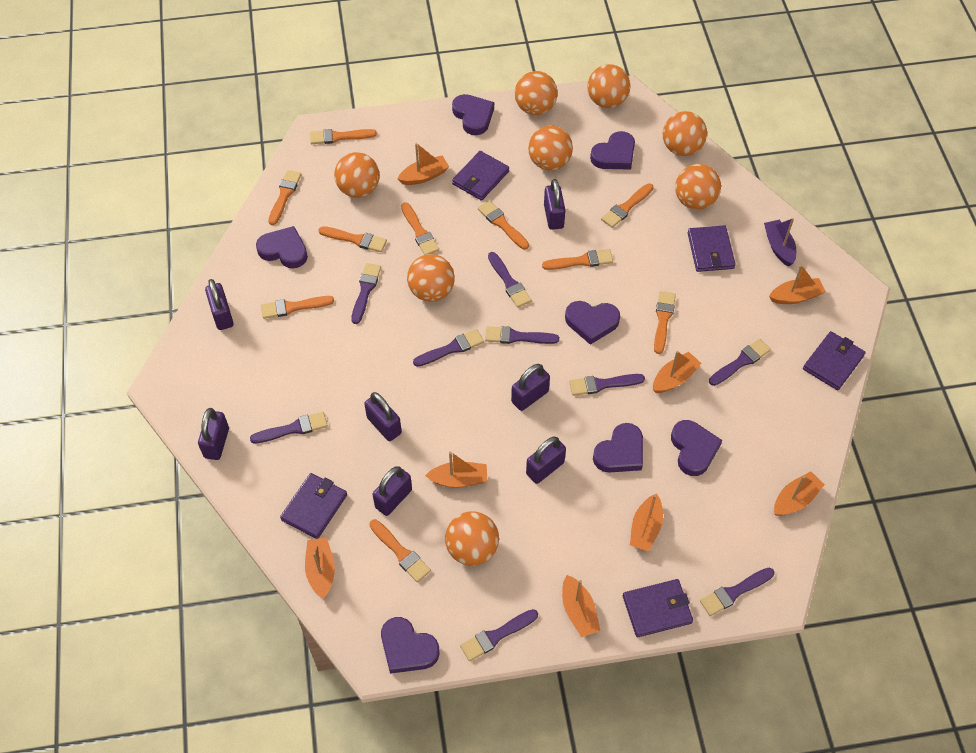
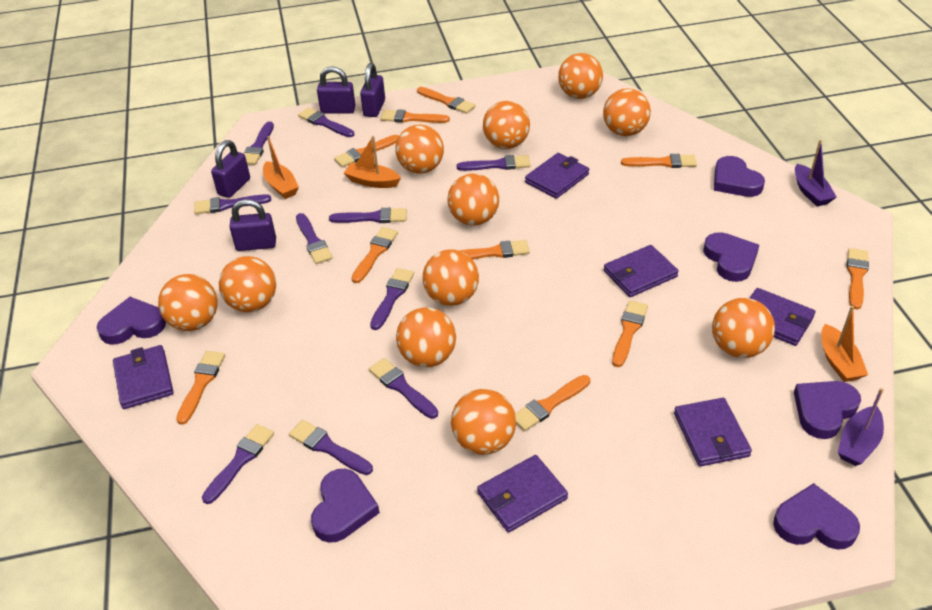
orange ball: [334,152,380,198] [407,254,455,302] [445,511,499,566] [515,71,558,115] [528,126,573,171] [587,64,630,108] [663,111,707,156] [675,164,721,210] = 8 -> [158,274,218,331] [219,256,276,312] [395,125,444,174] [396,308,456,367] [423,249,479,306] [447,174,499,226] [451,389,516,455] [483,101,530,149] [558,53,603,99] [603,88,651,136] [712,298,775,358] = 11
orange boat: [305,537,335,599] [398,143,449,185] [425,451,488,488] [562,575,600,637] [630,494,663,552] [653,351,701,393] [769,265,826,304] [774,471,825,516] = 8 -> [263,136,299,199] [344,136,401,188] [821,306,868,382] = 3
purple boat: [764,218,796,267] = 1 -> [795,140,837,206] [838,388,884,466] = 2
purple brush: [250,411,328,444] [351,263,381,324] [413,329,484,367] [460,609,538,661] [485,326,559,344] [488,252,531,308] [569,374,645,396] [700,568,774,616] [709,338,771,386] = 9 -> [194,194,271,214] [202,424,274,504] [244,121,274,165] [289,420,373,475] [296,213,333,264] [298,108,354,137] [329,208,407,223] [369,358,438,419] [370,268,414,330] [456,155,531,171] = 10
purple heart: [256,226,308,268] [381,617,440,674] [452,94,494,135] [565,301,620,345] [590,131,635,170] [593,423,643,473] [671,420,722,476] = 7 -> [97,297,166,345] [311,469,380,543] [703,232,759,282] [714,156,765,197] [773,483,860,550] [794,381,861,439] = 6
purple padlock: [198,408,229,460] [205,279,233,330] [364,392,402,441] [373,466,412,516] [511,364,550,411] [526,436,566,484] [544,179,565,230] = 7 -> [211,140,250,198] [229,199,276,251] [317,66,356,114] [360,63,385,117] = 4
purple wallet: [280,473,347,539] [452,151,509,201] [623,579,693,637] [688,225,736,272] [803,331,866,390] = 5 -> [113,345,174,409] [477,455,568,533] [525,153,589,199] [604,245,679,297] [674,398,752,466] [750,288,815,346] = 6

